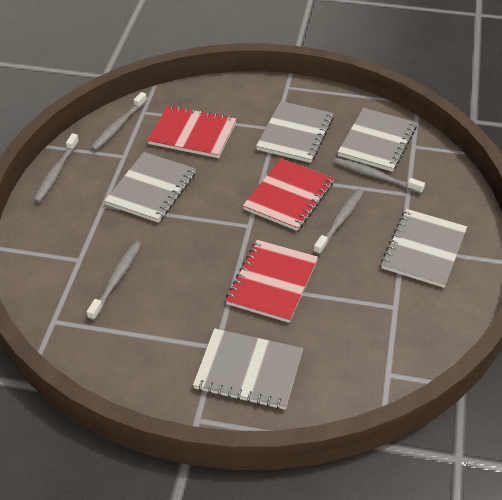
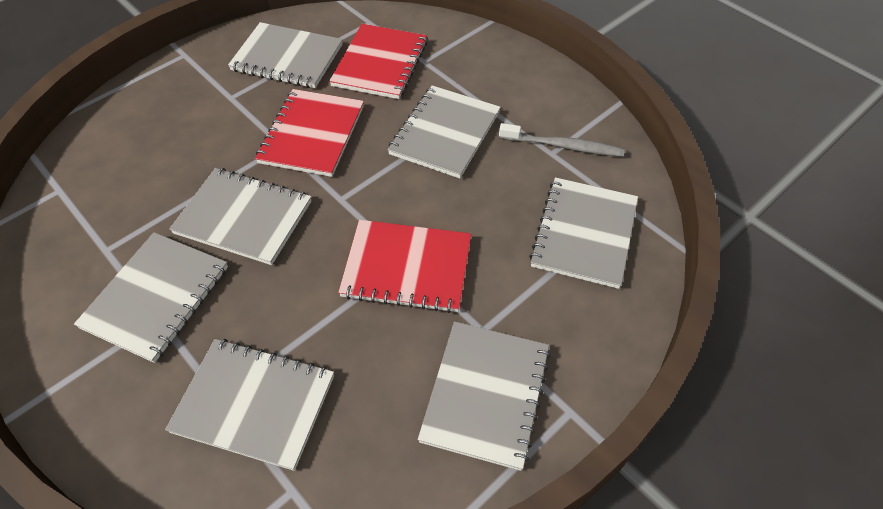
grey notebook: [104,152,196,223] [193,328,303,410] [256,101,334,163] [338,108,417,172] [381,209,467,288] = 5 -> [74,232,228,363] [165,339,334,471] [169,168,311,265] [228,22,343,88] [387,85,501,178] [418,322,551,471] [529,177,638,289] = 7
grey toothbrush: [33,133,79,203] [87,241,141,320] [91,92,147,151] [313,189,364,255] [334,158,425,194] = 5 -> [499,123,625,157] = 1

